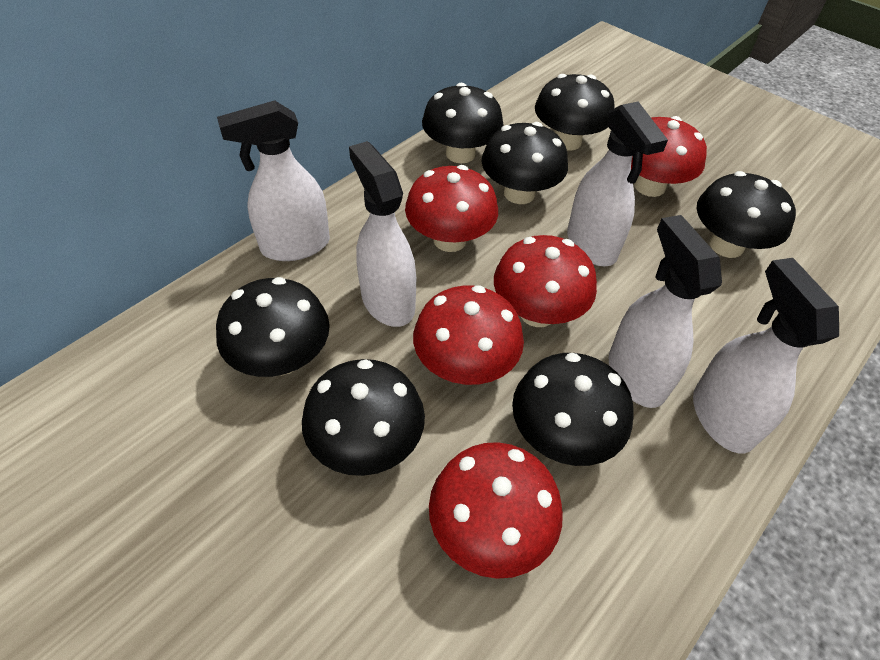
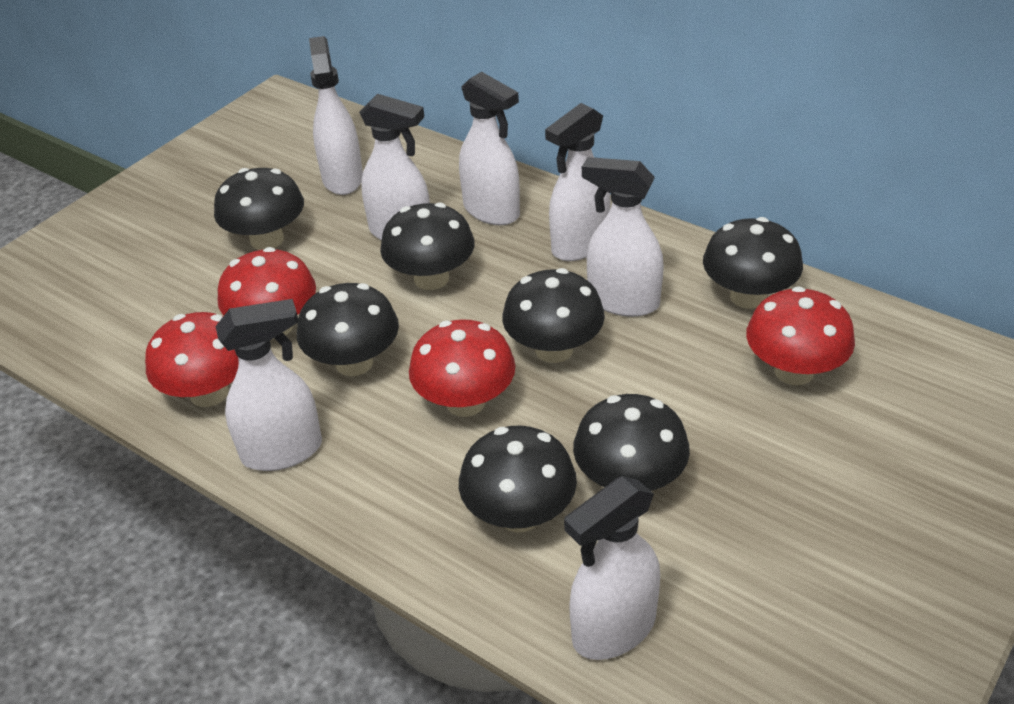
red mushroom: [405,165,498,252] [413,285,524,385] [429,442,563,579] [494,235,597,327] [631,116,707,197] = 5 -> [145,312,239,407] [217,247,316,339] [409,319,516,417] [746,286,855,385] = 4
white spray bottle: [217,100,330,261] [349,141,416,327] [567,102,668,266] [609,215,722,408] [693,258,839,454] = 5 -> [215,299,322,471] [309,36,363,195] [359,94,430,241] [459,72,520,225] [545,103,611,261] [564,476,660,660] [582,157,664,317] = 7

